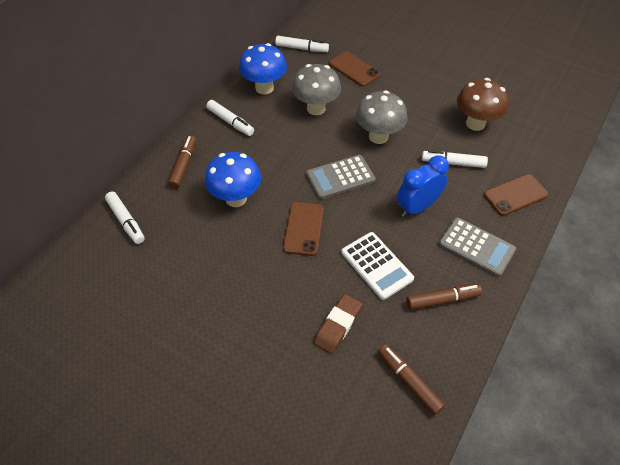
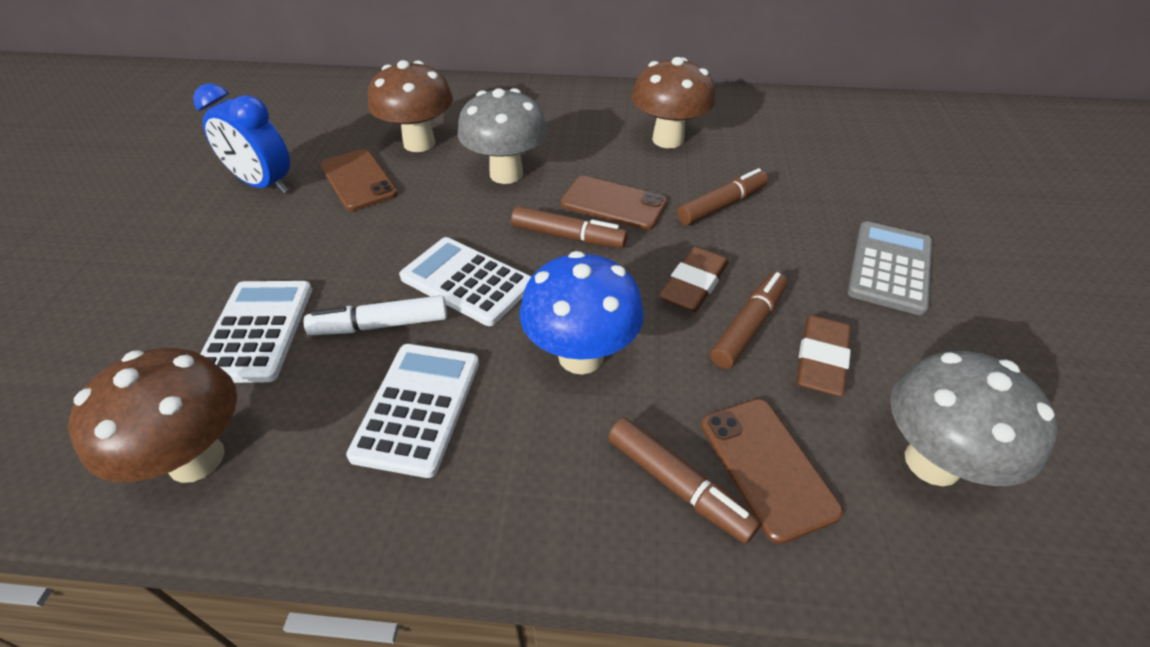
blue mushroom: [205,152,261,207] [239,43,287,94] = 2 -> [520,251,644,374] = 1
brown eraser: [314,294,362,354] = 1 -> [659,246,729,312] [796,315,851,396] = 2
brown marker: [168,136,196,189] [378,344,445,415] [406,284,482,310] = 3 -> [511,206,628,248] [608,418,761,544] [677,168,768,225] [710,272,787,369] = 4
brown mushroom: [457,78,509,131] = 1 -> [68,348,237,483] [368,60,453,152] [632,57,715,148] = 3
grey calculator: [306,155,376,199] [439,217,516,277] = 2 -> [847,221,932,315] = 1
white calculator: [341,232,414,300] = 1 -> [200,281,312,383] [346,344,479,478] [399,237,531,326] = 3
white marker: [105,192,145,244] [206,100,254,136] [275,36,329,52] [422,150,488,168] = 4 -> [304,295,447,335] = 1

